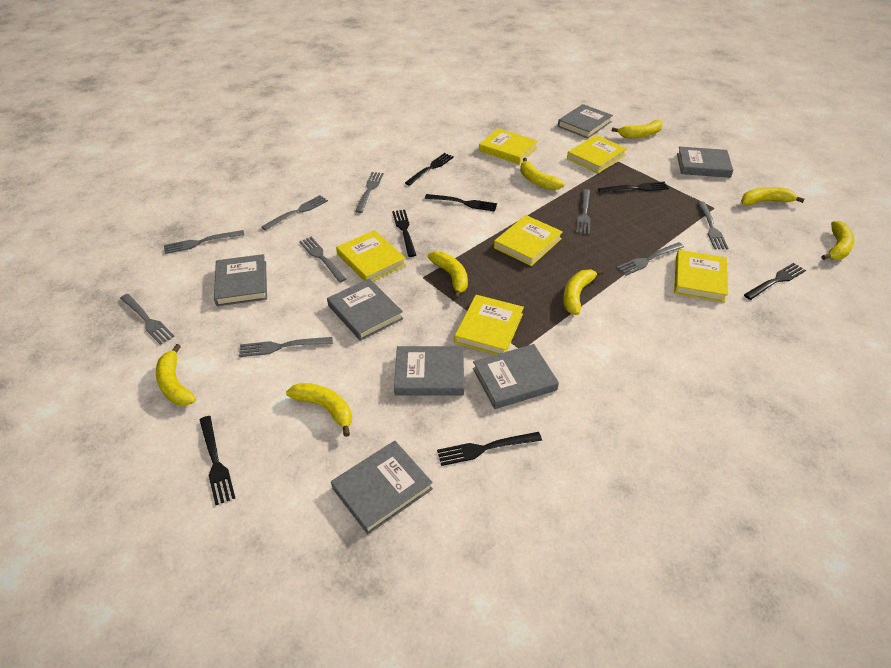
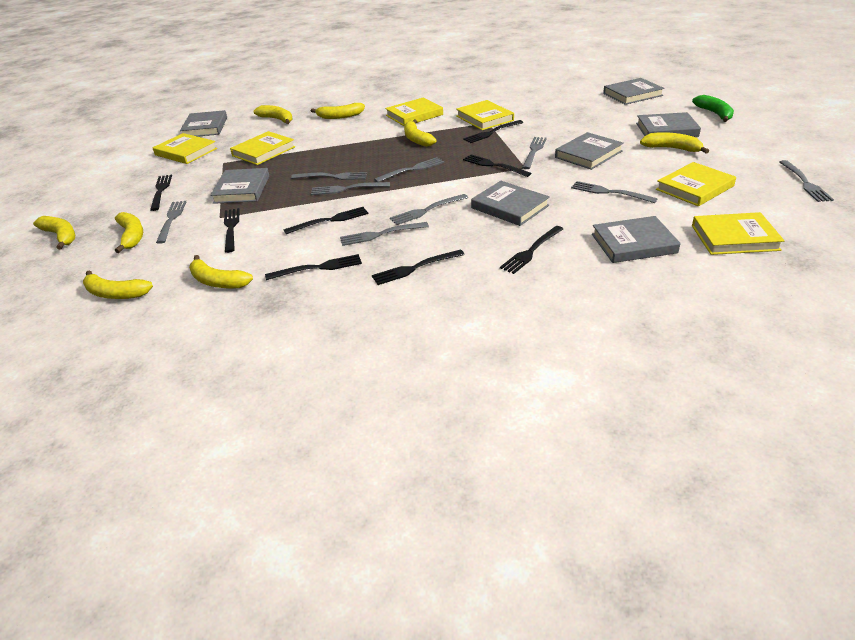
black fork: [200,416,235,505] [392,210,416,257] [405,153,454,186] [425,194,497,212] [437,432,542,466] [598,182,669,193] [744,263,806,300] = 7 -> [150,175,172,211] [224,208,240,253] [265,254,362,280] [284,207,369,234] [372,249,465,285] [463,120,523,143] [463,154,531,177] [500,226,563,274] = 8
green banana: none = 0 -> [692,95,734,122] = 1

